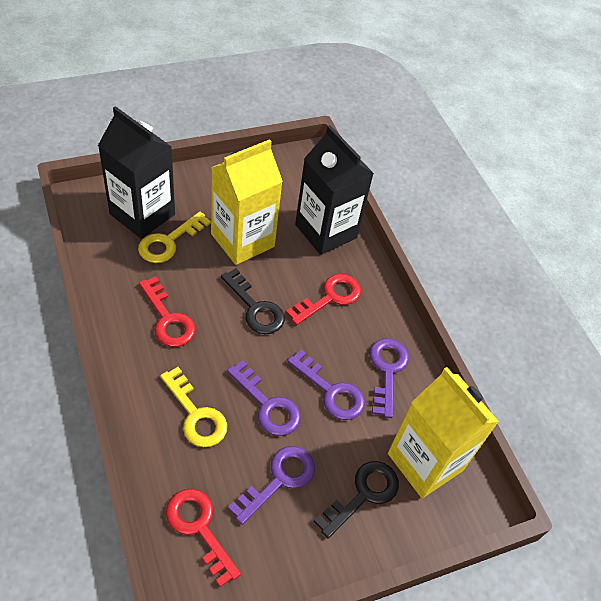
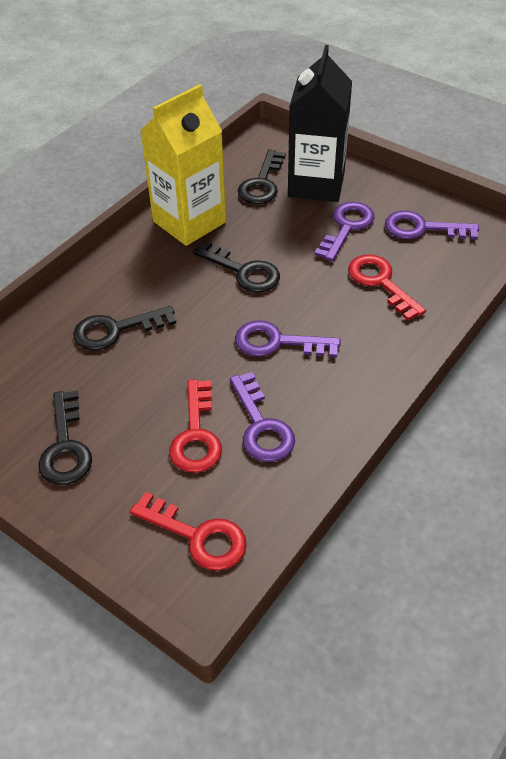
black carton: [98,106,175,239] [295,125,374,255] = 2 -> [288,45,352,202] = 1
black key: [221,268,285,334] [314,461,399,539] = 2 -> [38,390,92,485] [73,306,176,350] [193,240,280,292] [238,150,286,204] = 4
yellow carton: [211,139,283,265] [388,367,499,498] = 2 -> [140,84,226,246] = 1
yellow key: [138,212,211,263] [160,367,227,447] = 2 -> none = 0

